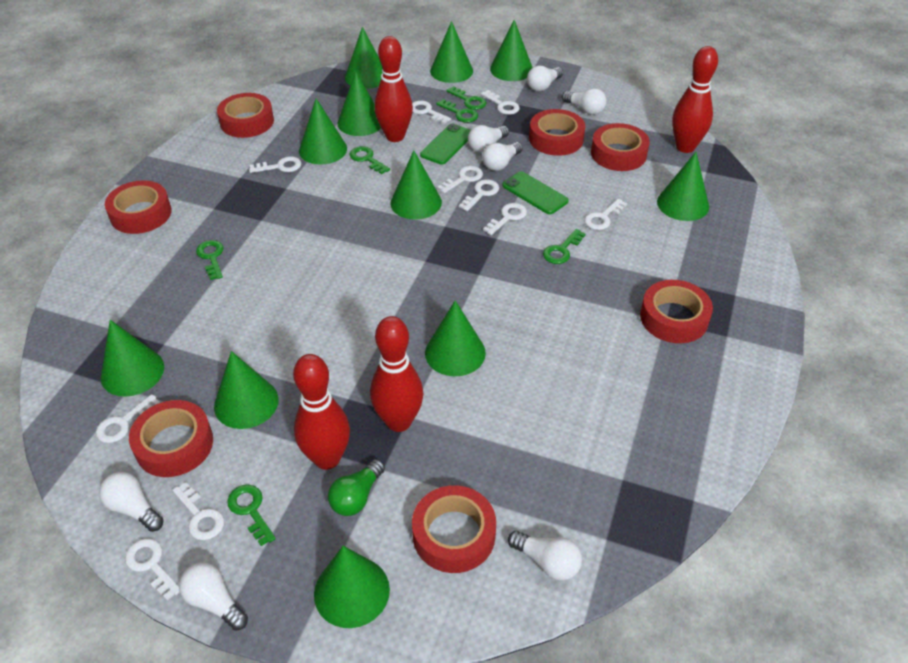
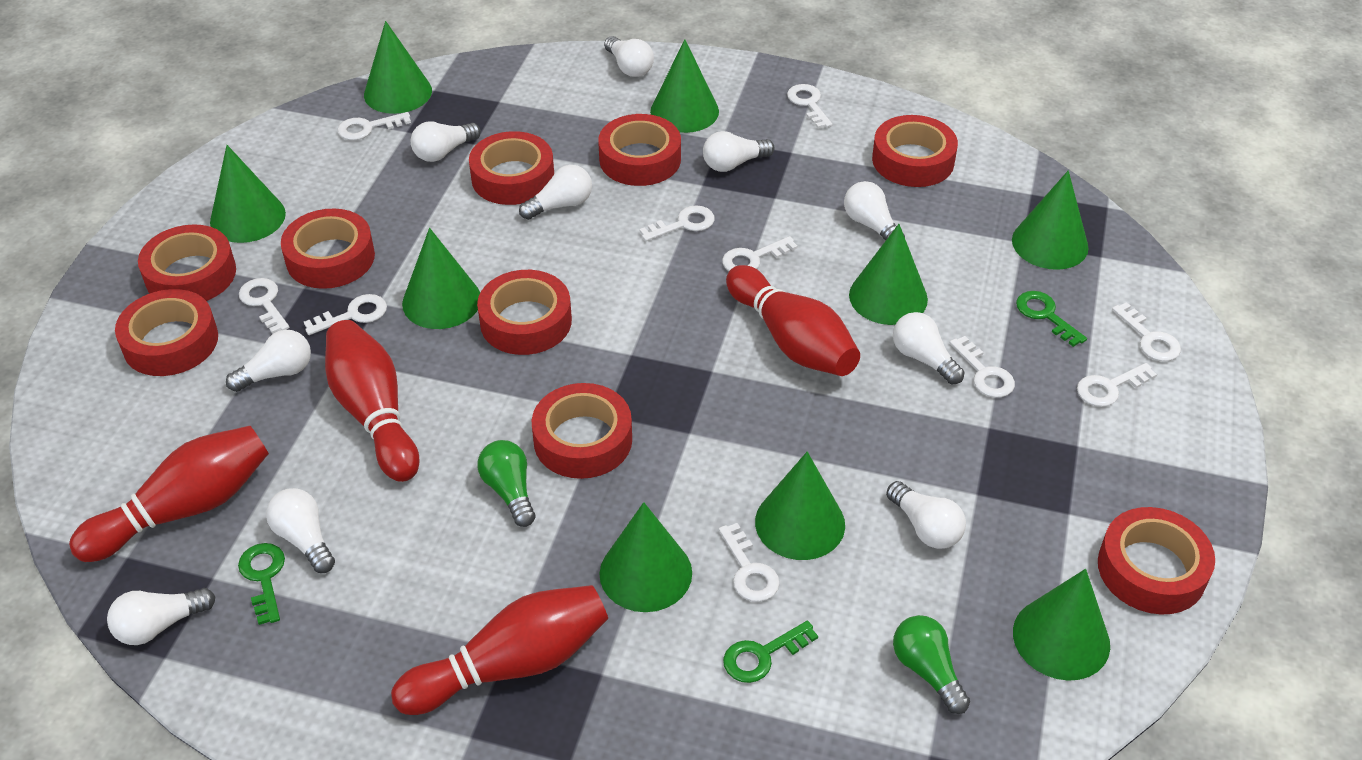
green cone: [101,320,164,397] [214,351,279,429] [299,98,347,164] [314,546,390,628] [337,71,381,136] [345,27,382,89] [390,150,442,219] [425,300,486,376] [430,21,473,83] [490,20,533,81] [657,152,709,221] = 11 -> [210,145,286,243] [364,21,432,114] [402,228,480,329] [599,502,692,612] [650,39,719,133] [755,452,845,560] [849,224,928,325] [1012,170,1089,270] [1013,569,1110,681] = 9
green key: [196,240,224,280] [227,485,276,546] [350,146,390,174] [436,99,478,123] [446,86,486,110] [543,229,585,264] = 6 -> [238,543,285,625] [723,621,818,683] [1016,291,1087,347] = 3
green light bulb: [328,459,385,516] = 1 -> [477,440,535,527] [893,615,970,714] = 2
green phone: [420,124,470,165] [502,172,569,214] = 2 -> none = 0
red tape: [105,181,172,234] [129,400,213,477] [217,93,274,138] [412,485,496,573] [529,109,585,156] [591,123,650,171] [640,280,713,343] = 7 -> [115,289,218,376] [138,224,236,301] [281,209,375,289] [469,131,554,205] [477,270,572,355] [532,383,632,479] [598,114,681,186] [872,115,958,187] [1098,507,1215,614] = 9
white light bulb: [99,472,164,532] [179,562,248,631] [468,125,509,153] [482,142,523,171] [508,531,582,581] [527,66,563,91] [562,88,607,115] = 7 -> [107,588,216,645] [226,330,311,392] [266,488,335,573] [411,121,481,162] [519,165,592,220] [604,36,654,77] [703,131,775,172] [844,181,905,240] [886,481,966,549] [893,312,965,385] = 10

